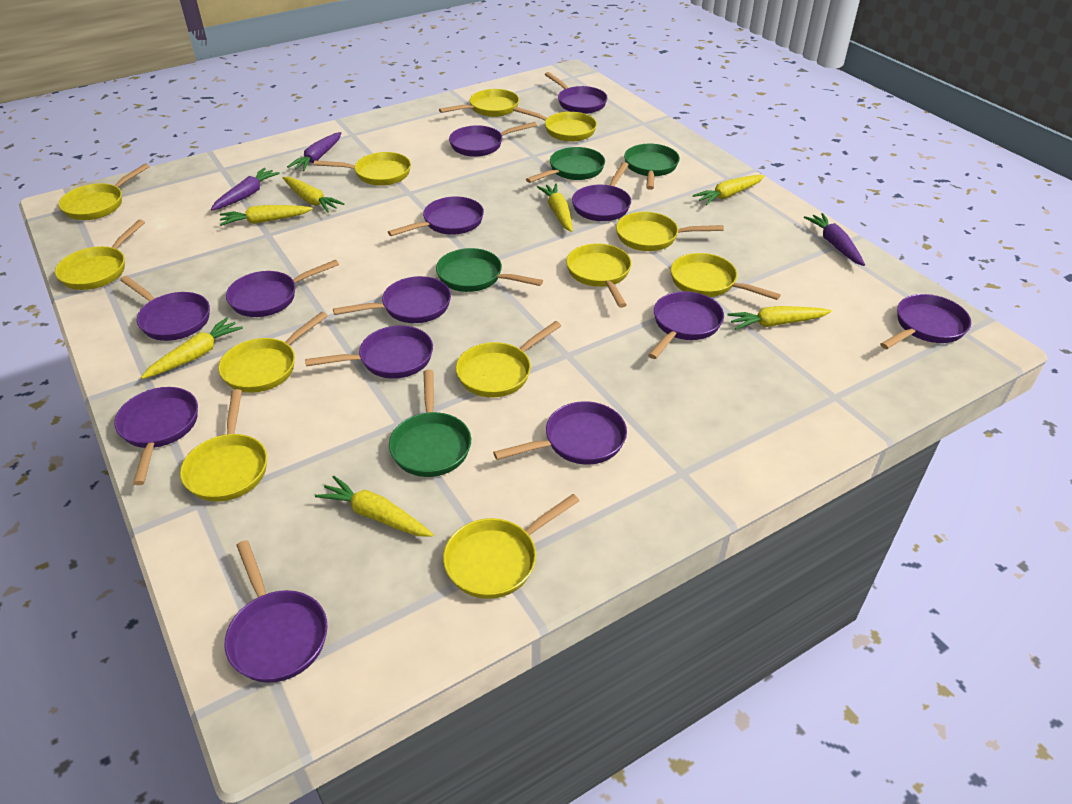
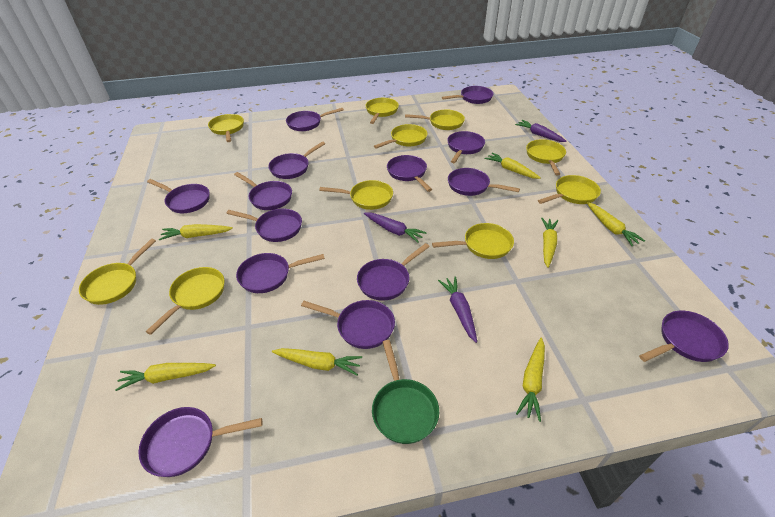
green pan: [389,370,471,477] [436,248,543,292] [526,147,605,183] [624,144,680,190] = 4 -> [372,340,439,444] = 1
purple pan: [114,387,198,485] [120,276,210,341] [225,540,328,683] [226,260,339,317] [305,325,433,379] [333,276,451,323] [388,197,484,236] [449,122,537,157] [493,401,627,465] [545,72,608,114] [572,162,631,221] [648,291,724,359] [880,294,971,349] = 13 -> [138,407,262,477] [147,179,210,213] [226,209,302,242] [234,172,292,210] [236,253,325,293] [268,141,325,179] [286,108,344,131] [301,300,395,349] [357,243,430,301] [387,155,432,192] [442,86,494,104] [447,131,485,163] [448,168,520,196] [639,311,729,362] = 14
yellow pan: [55,220,145,290] [59,163,150,220] [180,389,267,502] [218,312,327,393] [314,152,411,186] [439,89,519,117] [443,494,579,599] [456,321,561,397] [513,107,597,142] [566,243,632,308] [616,212,724,251] [671,253,781,300] = 12 -> [79,238,156,305] [146,267,225,335] [208,114,244,142] [319,180,393,210] [365,98,399,124] [374,124,427,149] [405,110,465,130] [432,223,514,259] [526,139,566,175] [538,175,601,204] = 10

